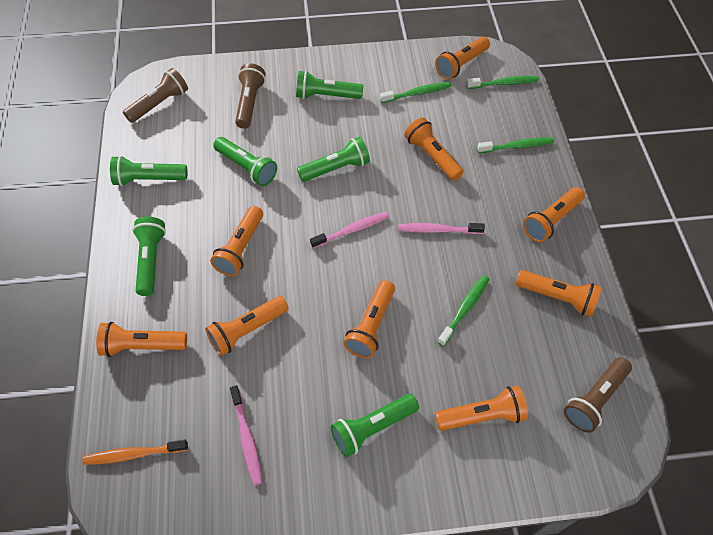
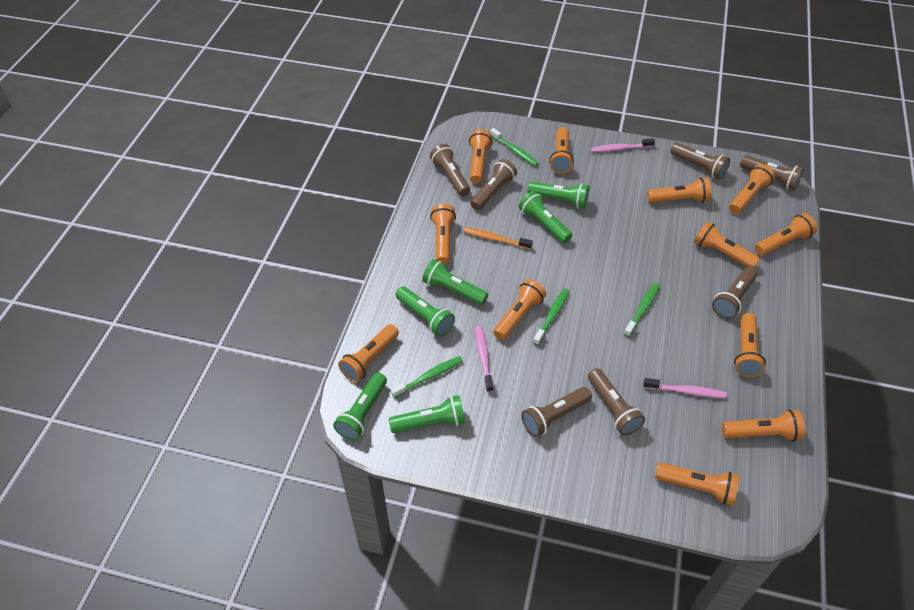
brown flashlight: [123,68,188,123] [235,63,266,129] [564,357,632,433] = 3 -> [430,144,470,196] [470,159,517,210] [521,387,592,437] [588,368,645,436] [670,143,730,179] [712,267,757,319] [740,155,804,191] = 7
orange flashlight: [96,322,187,357] [205,296,289,356] [210,206,263,276] [343,280,395,358] [404,118,463,181] [435,36,490,79] [435,386,528,431] [516,270,602,317] [523,187,585,242] = 9 -> [338,324,399,382] [430,204,456,264] [469,129,493,183] [493,279,546,340] [549,127,574,174] [647,177,711,203] [655,462,739,506] [694,221,760,268] [722,410,805,442] [729,164,775,214] [734,313,766,377] [755,213,817,256] = 12

